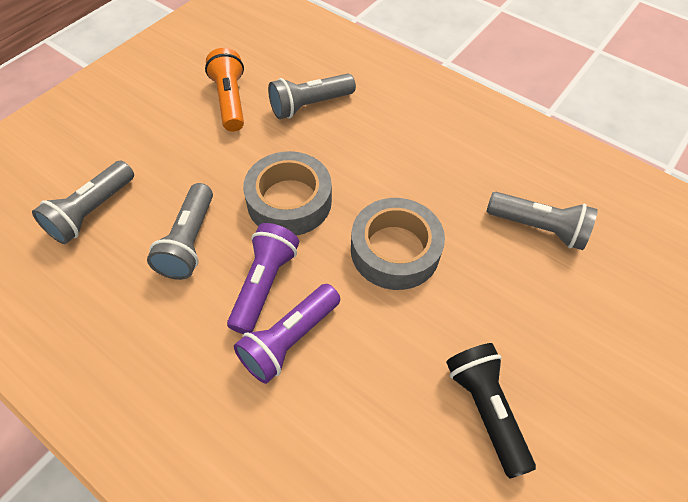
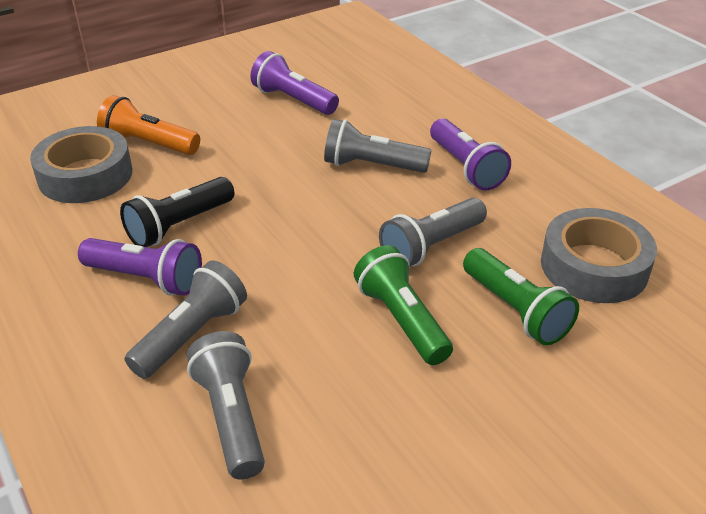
green flashlight: none = 0 -> [354,245,453,365] [463,248,579,345] = 2
purple flashlight: [227,223,299,334] [234,284,340,384] = 2 -> [78,238,202,296] [250,51,339,115] [430,119,511,191] = 3

